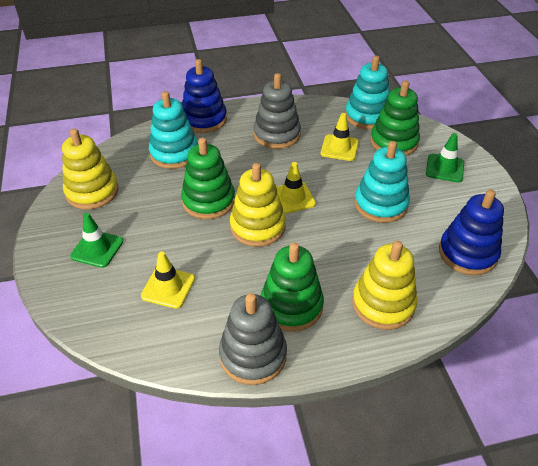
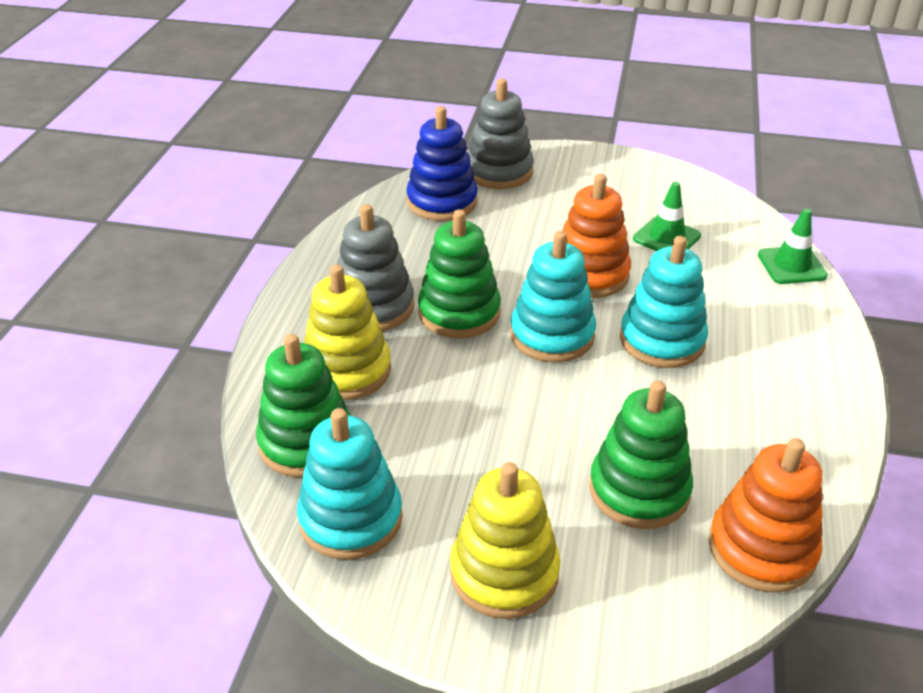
blue stacking toy: [182,59,227,133] [439,189,504,275] = 2 -> [406,106,478,221] = 1
orange stacking toy: none = 0 -> [563,174,631,298] [708,438,822,593] = 2
yellow stacking toy: [62,128,118,210] [230,163,286,247] [352,241,417,330] = 3 -> [304,265,391,400] [450,462,560,619] = 2
yellow traffic cone: [141,251,195,309] [276,162,316,214] [321,113,359,161] = 3 -> none = 0

